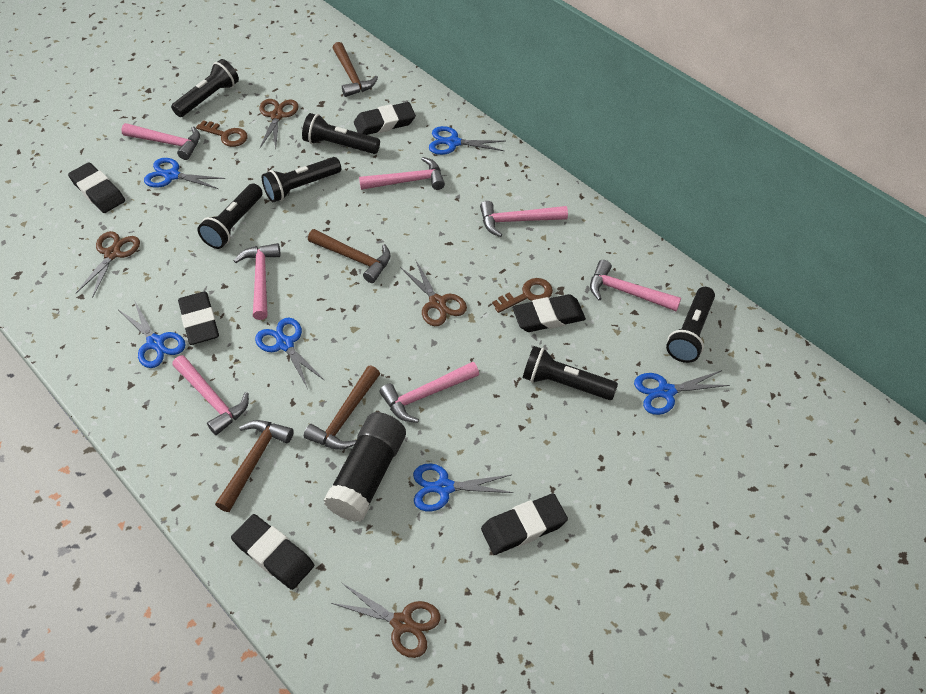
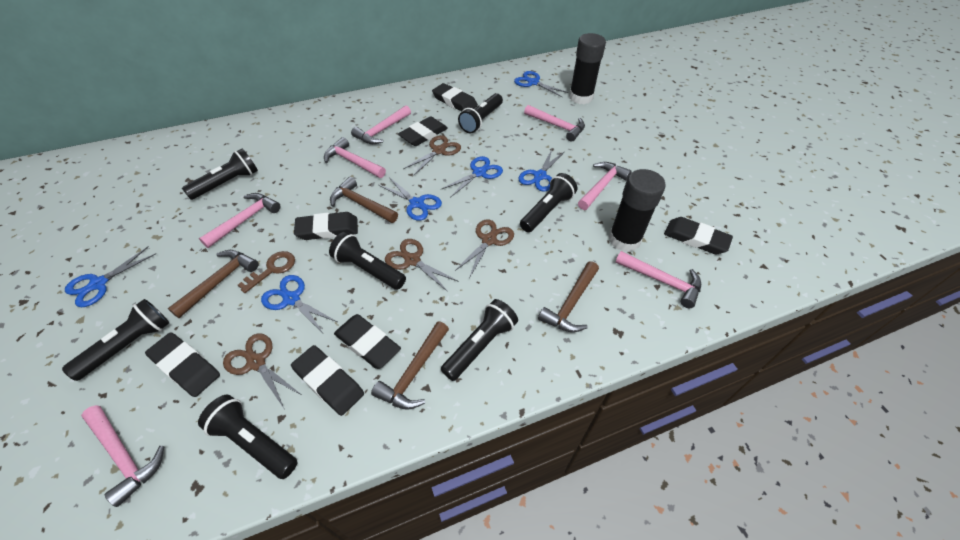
black eraser: [68,162,125,213] [178,291,219,345] [231,514,314,590] [354,102,416,135] [481,493,568,555] [512,294,586,332] = 6 -> [145,332,220,397] [291,345,364,416] [294,212,358,240] [334,314,401,369] [398,116,448,146] [432,83,478,111] [664,217,733,254] = 7
black flashlight: [171,59,239,117] [197,184,263,249] [262,157,341,202] [302,113,380,154] [523,346,618,400] [666,287,715,363] = 6 -> [62,299,169,381] [182,149,258,200] [198,395,297,479] [329,232,406,290] [441,299,518,381] [458,93,503,133] [520,173,577,232] = 7
black glue stick: [324,412,406,522] = 1 -> [569,33,606,104] [609,169,666,252] = 2
brown key: [196,120,248,147] [492,278,553,313] = 2 -> [238,251,295,293] = 1

